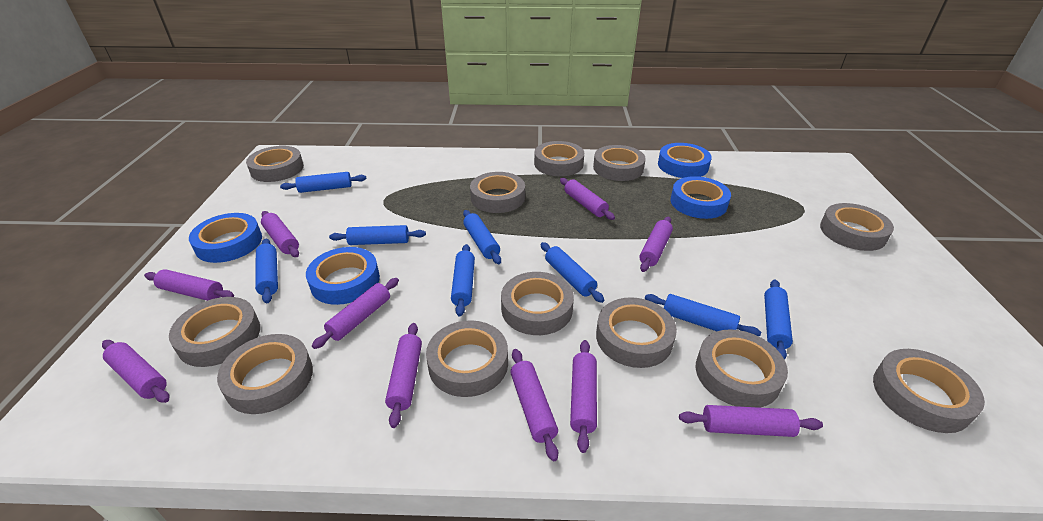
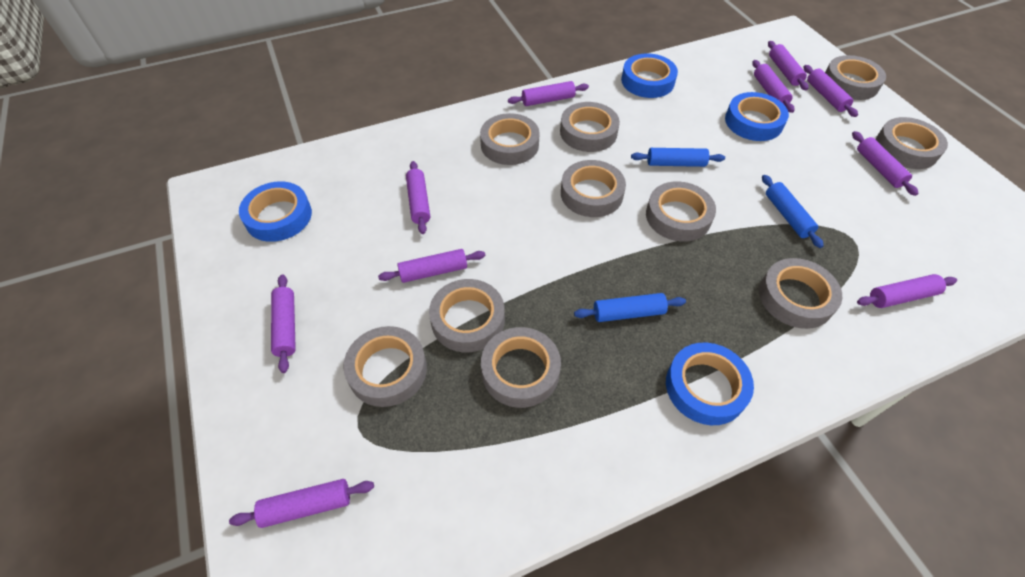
blue rolling pin: [255,239,278,303] [280,172,366,193] [329,225,426,245] [451,244,475,316] [463,210,501,264] [541,242,604,303] [645,294,761,336] [764,279,793,360] = 8 -> [574,293,686,322] [631,148,725,167] [762,175,824,248] = 3
grey tape: [169,297,260,367] [217,334,313,414] [246,146,304,182] [426,320,508,397] [470,172,525,213] [501,272,574,335] [534,141,584,176] [593,145,646,181] [596,297,677,368] [696,329,788,408] [820,203,894,251] [873,349,985,433] = 12 -> [343,326,427,407] [429,279,505,352] [480,113,540,165] [481,327,561,408] [560,102,620,152] [561,160,626,217] [646,182,716,242] [759,258,842,329] [825,55,886,100] [875,117,948,169] = 10

